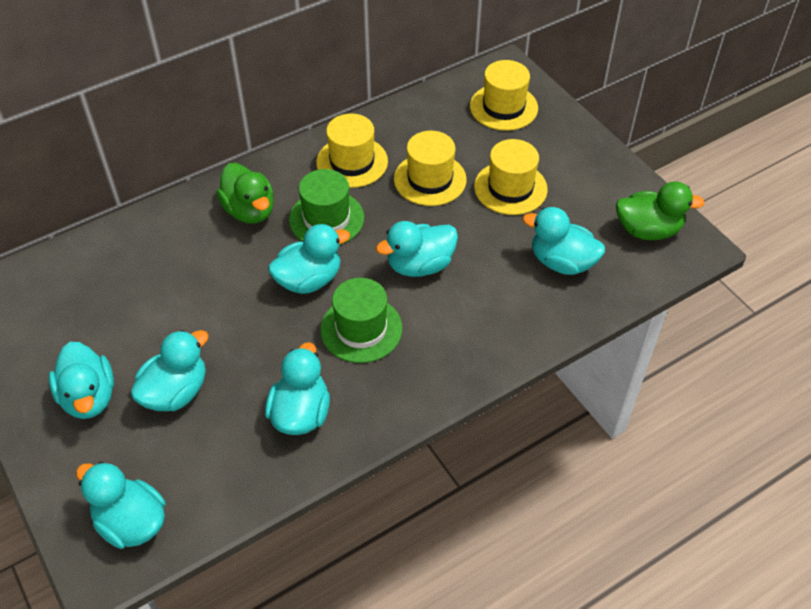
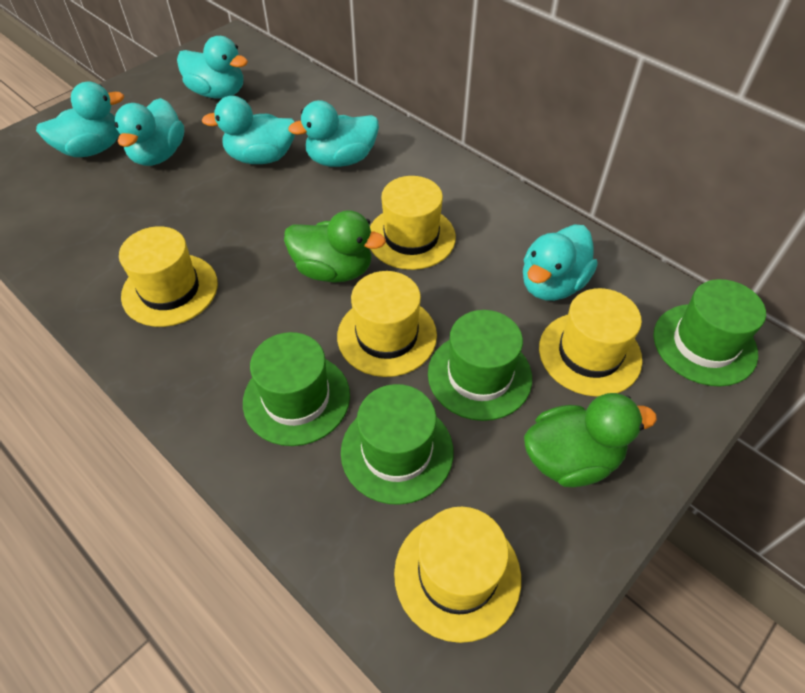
green hat: [289,169,364,245] [320,278,402,363] = 2 -> [243,332,350,446] [341,384,453,505] [428,310,532,421] [654,279,766,386] = 4
turquoise duck: [49,342,114,419] [76,462,165,549] [131,330,209,411] [265,342,330,435] [268,224,350,294] [376,221,458,277] [523,207,605,275] = 7 -> [36,82,124,157] [115,98,184,166] [177,36,248,99] [202,96,295,164] [288,100,379,167] [523,225,597,301] = 6
yellow hat: [316,113,388,188] [394,131,467,206] [470,60,538,131] [474,139,548,215] = 4 -> [119,226,218,327] [337,271,437,377] [370,176,456,270] [394,507,521,643] [539,288,642,397] = 5

